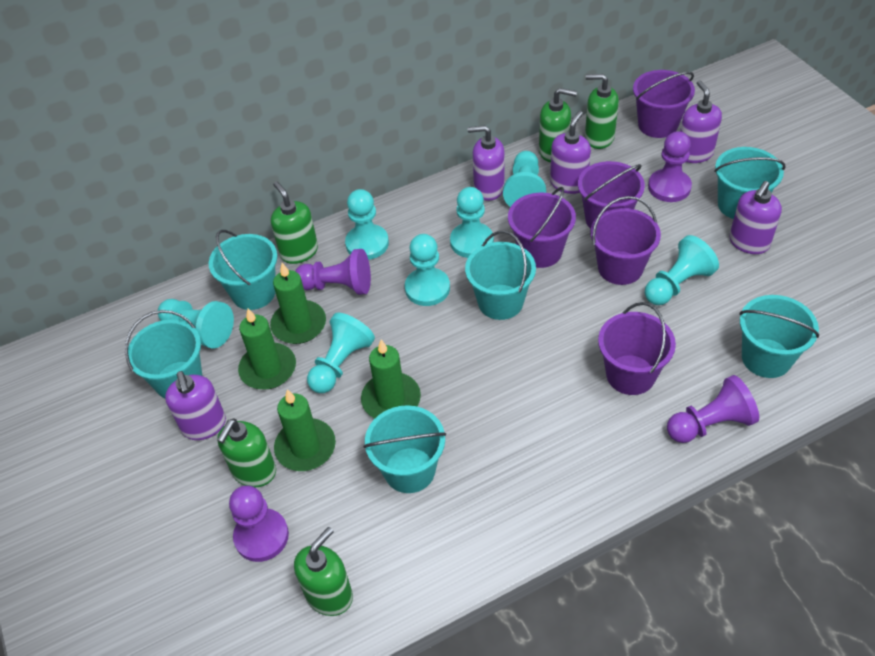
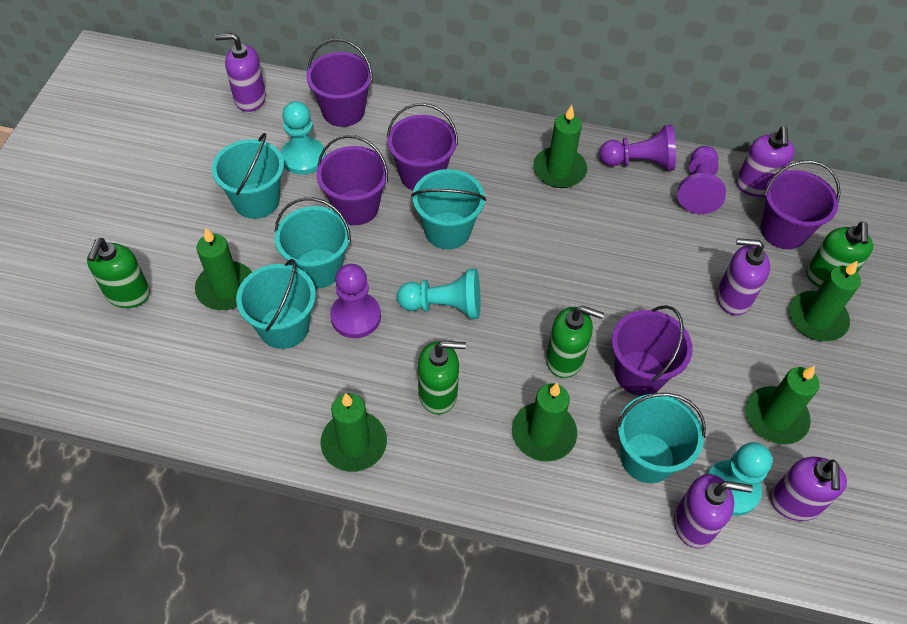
green candle: [238,309,296,390] [270,263,326,344] [274,389,336,471] [361,340,421,418] = 4 -> [195,228,252,310] [320,393,387,472] [512,383,577,462] [533,105,587,188] [746,366,820,444] [789,260,861,341] = 6
green soap dispenser: [217,419,276,487] [271,181,318,264] [294,527,353,616] [539,88,577,162] [585,74,619,149] = 5 -> [87,238,150,308] [418,341,466,414] [546,305,604,378] [806,222,873,288] = 4
purple pawn: [229,485,289,562] [295,249,371,295] [648,131,692,202] [667,375,759,443] = 4 -> [330,264,381,338] [599,125,676,171] [677,146,726,214] = 3
turquoise bucket: [125,310,202,399] [209,230,277,310] [364,405,446,493] [465,231,536,320] [714,147,786,219] [739,295,819,378] = 6 -> [212,133,284,219] [236,259,316,349] [275,197,351,288] [411,169,486,249] [616,393,706,483] = 5
turquoise pawn: [158,299,234,349] [307,313,375,393] [345,189,389,260] [405,234,450,306] [450,187,494,258] [503,151,546,207] [645,235,719,305] = 7 -> [281,101,326,175] [397,268,480,319] [707,442,772,516] = 3

